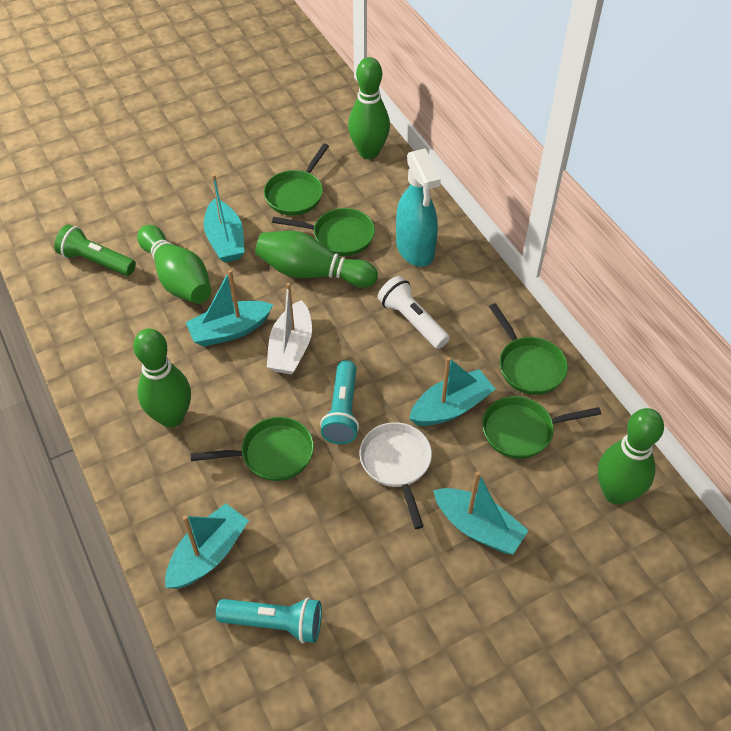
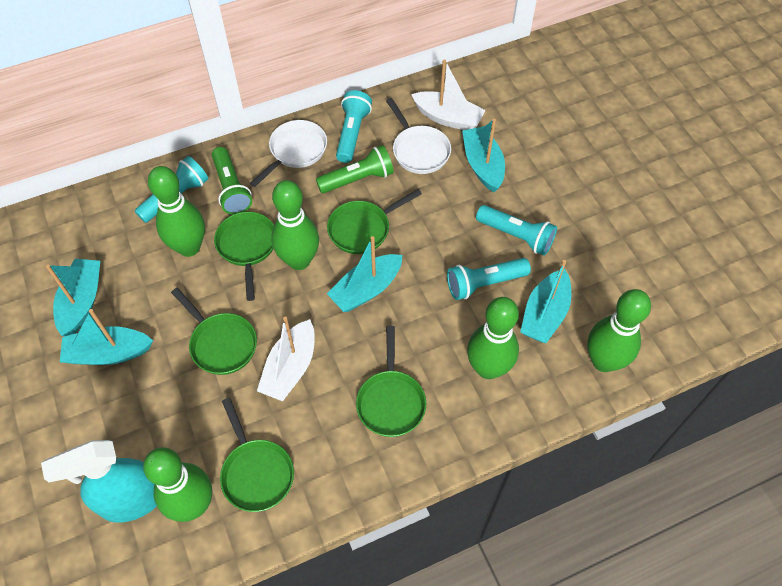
green flashlight: [54,224,136,276] = 1 -> [212,147,252,215] [316,145,394,193] = 2
turquoise flashlight: [216,598,322,643] [320,360,359,444] = 2 -> [135,156,208,223] [336,90,372,163] [447,258,531,300] [476,205,557,256] = 4
white boat: [267,283,312,375] = 1 -> [257,316,315,401] [411,59,486,130] = 2
white flashlight: [378,276,450,349] = 1 -> none = 0
white pan: [359,422,432,529] = 1 -> [250,120,327,187] [386,98,451,174] = 2

